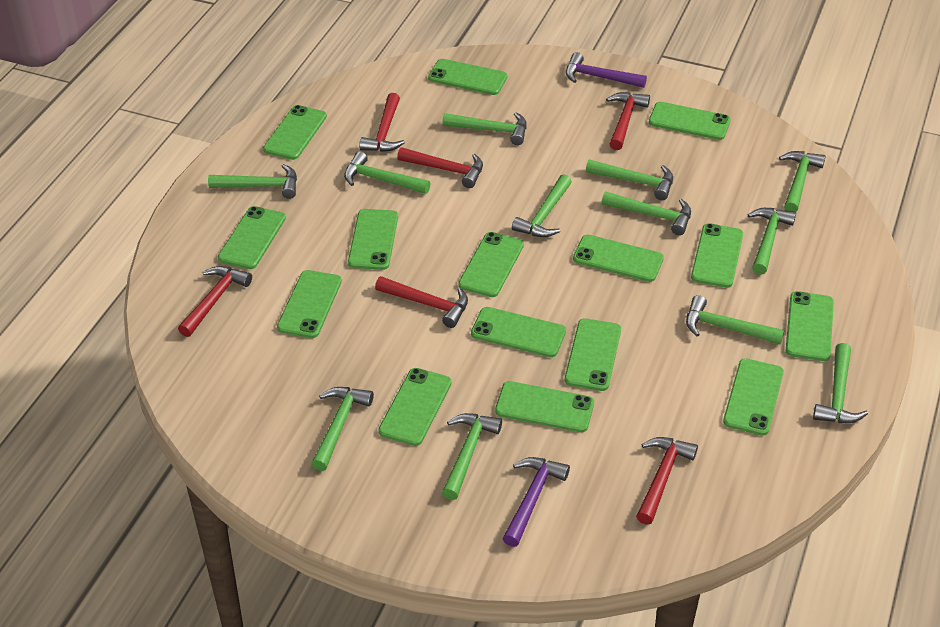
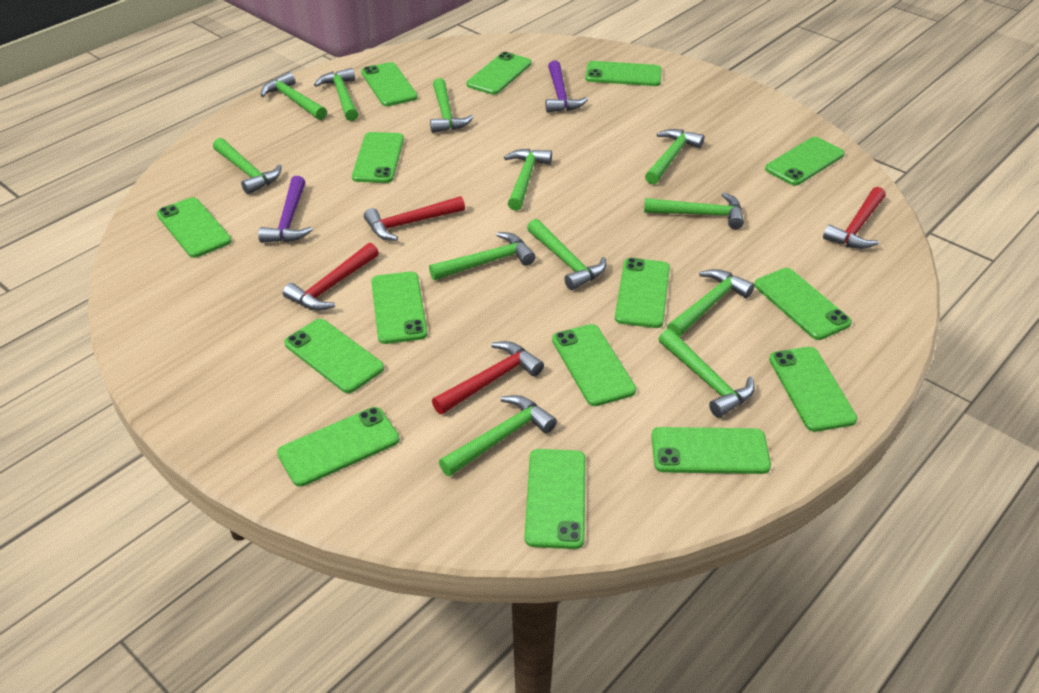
red hammer: [178,266,252,337] [359,93,405,152] [375,276,468,328] [397,147,483,188] [606,92,650,150] [636,437,698,525] = 6 -> [283,243,379,311] [364,196,465,241] [432,341,544,414] [823,187,886,249] = 4

